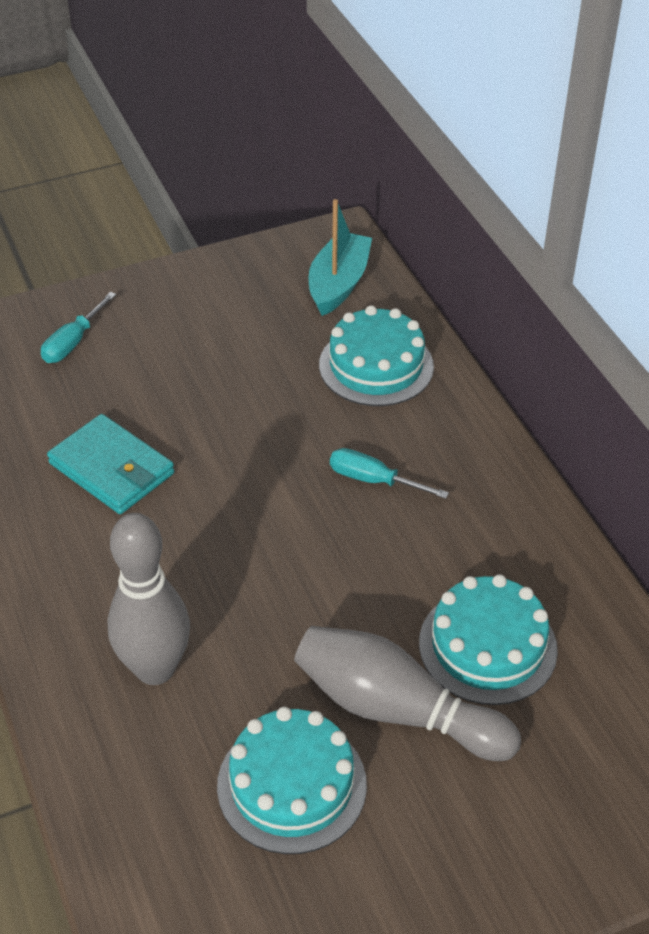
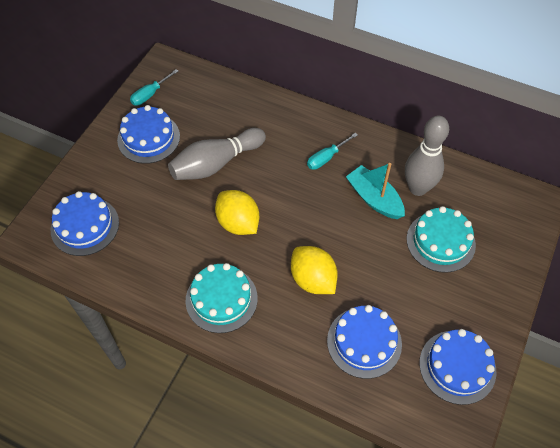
blue cake: none = 0 -> [51,191,119,256] [117,105,180,164] [327,305,402,379] [419,329,496,405] = 4
turquoise cake: [217,707,367,854] [319,305,434,406] [419,574,558,705] = 3 -> [186,263,258,333] [407,206,476,273] = 2
turquoise wallet: [47,414,174,514] = 1 -> none = 0
yellow lemon: none = 0 -> [215,190,259,235] [291,246,338,294] = 2

